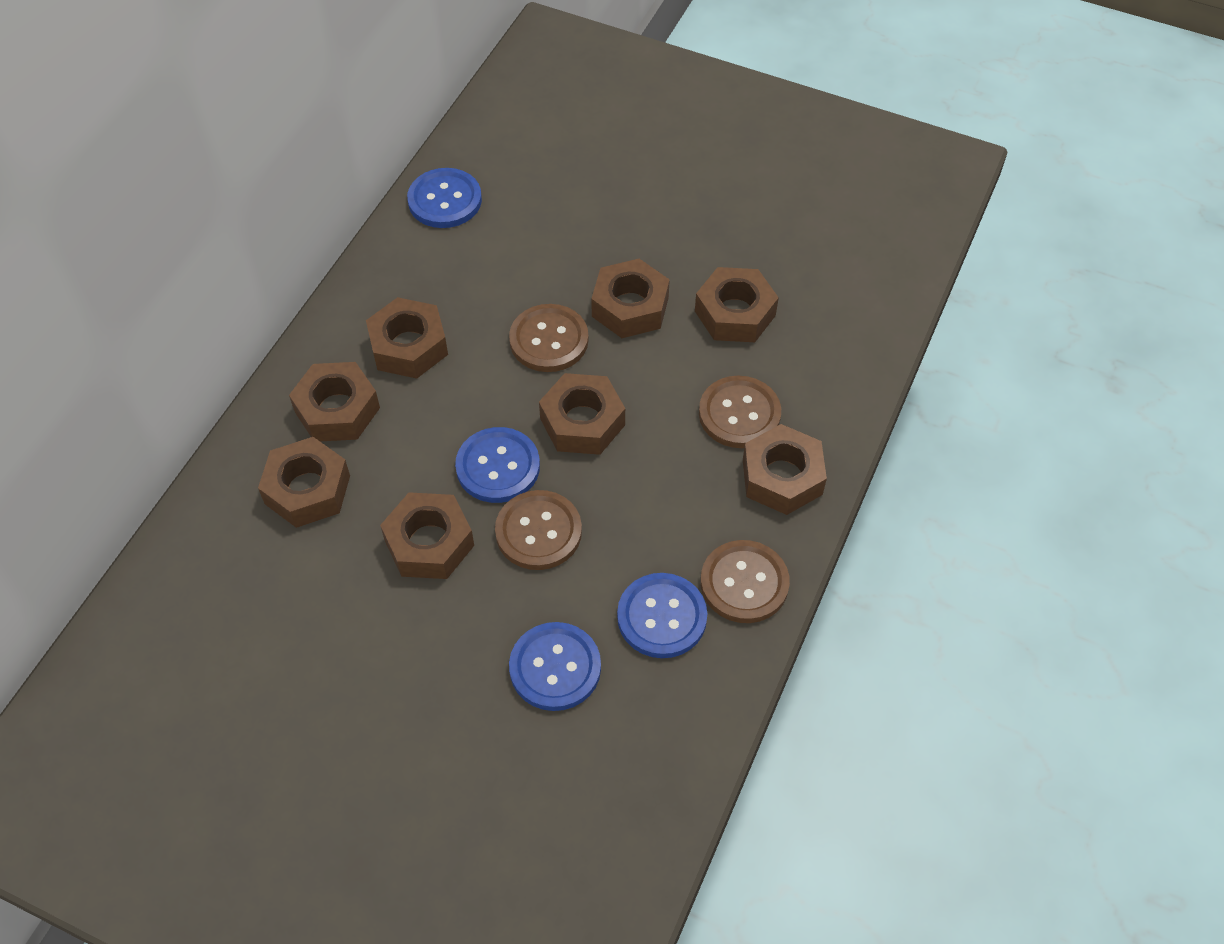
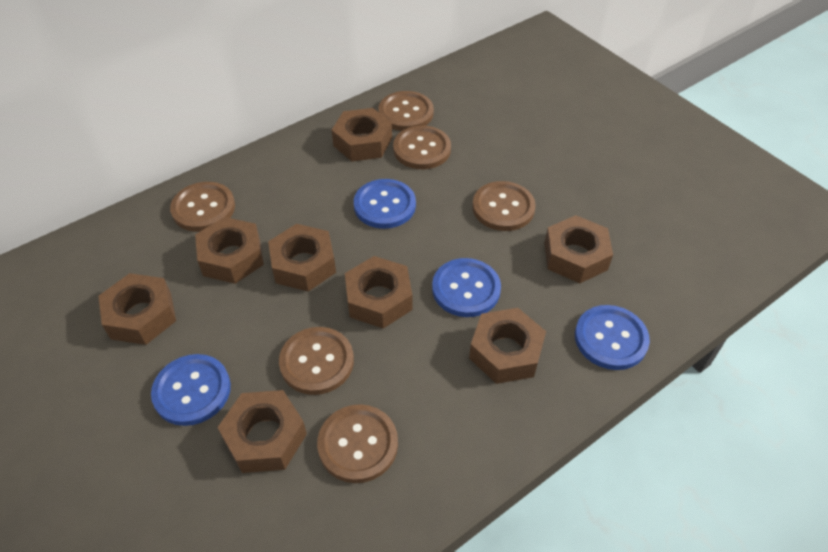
brown button: [495,490,582,570] [509,304,589,372] [699,376,781,448] [701,540,790,623] = 4 -> [170,182,235,232] [279,327,354,395] [317,404,398,483] [378,91,434,131] [393,126,451,169] [472,181,536,231] = 6

